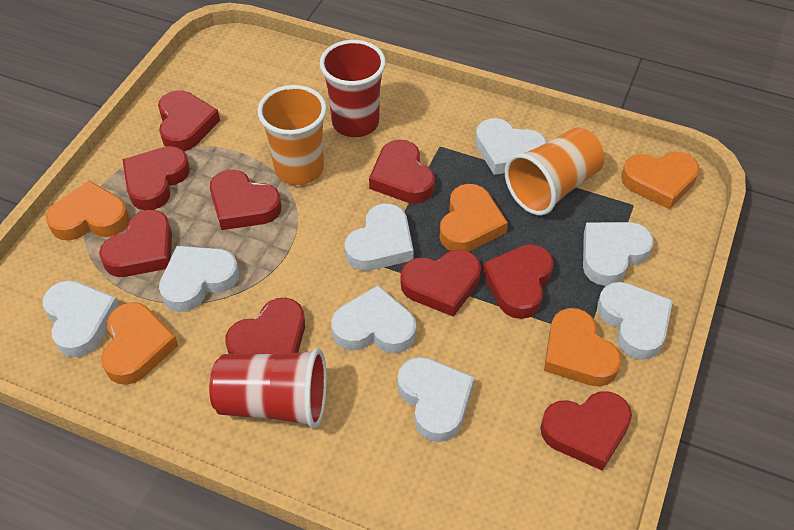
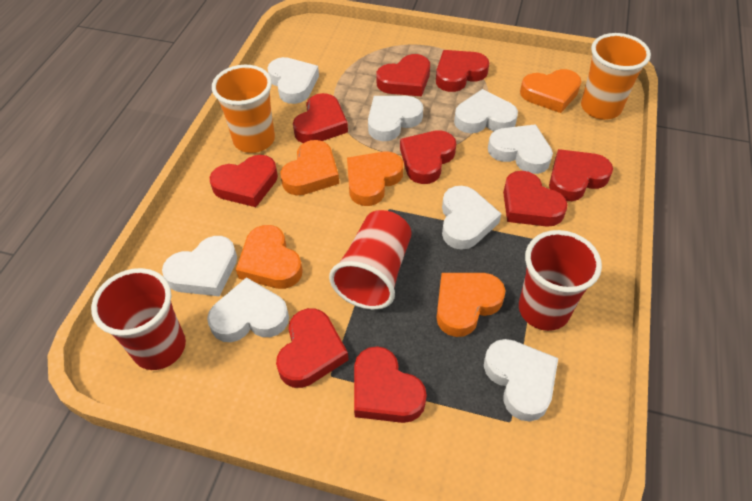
red cup: [209,348,327,429] [320,40,386,137] = 2 -> [91,268,186,370] [329,210,412,310] [519,230,602,331] = 3

